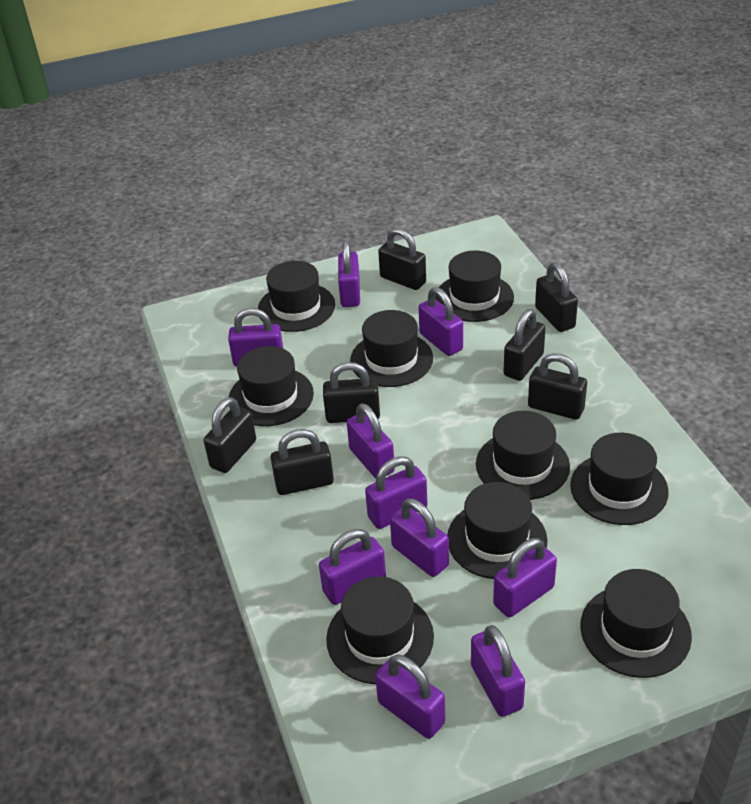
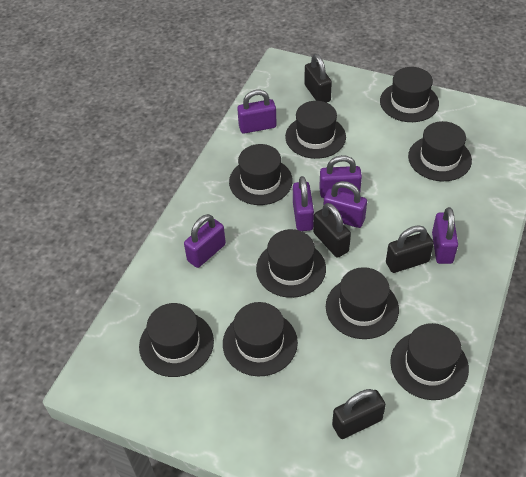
black padlock: [204,397,256,473] [271,429,334,495] [323,362,380,423] [378,228,426,290] [504,309,546,381] [528,353,587,420] [535,263,578,332] = 7 -> [304,54,332,103] [313,203,351,258] [332,389,386,439] [386,225,434,273] = 4
purple padlock: [228,308,283,367] [319,529,386,605] [338,240,360,307] [347,403,395,478] [365,456,427,529] [375,654,445,739] [390,498,449,577] [419,287,463,356] [471,625,525,717] [493,538,557,618] = 10 -> [184,214,226,268] [237,90,276,134] [293,176,314,231] [319,155,362,198] [324,181,367,228] [432,207,458,264] = 6

